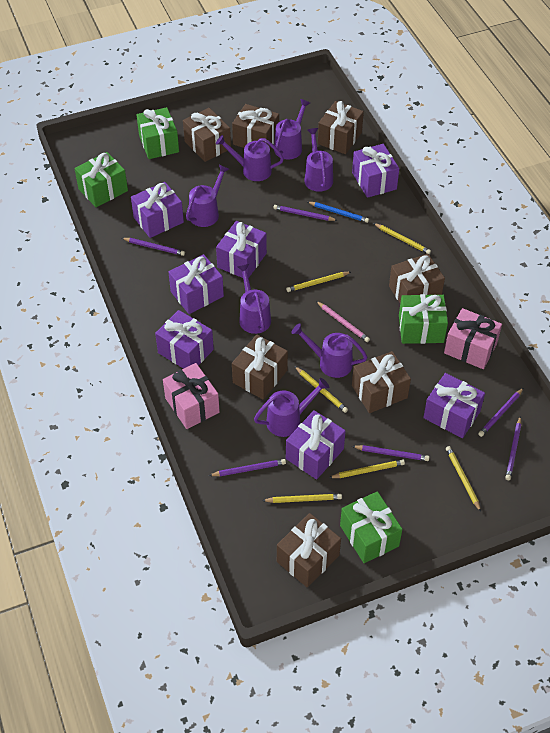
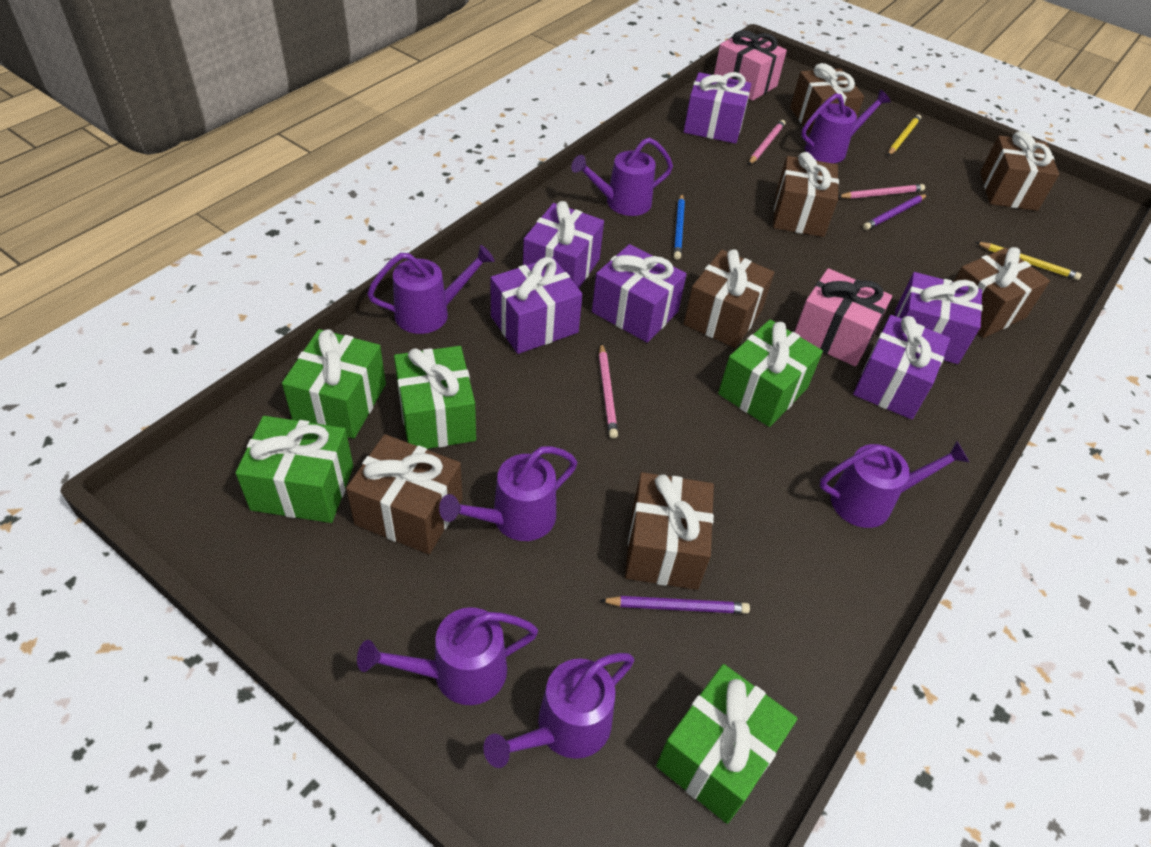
green gift: [75,152,128,207] [136,107,179,159] [340,491,402,563] [399,294,448,344] = 4 -> [236,416,353,523] [282,329,386,439] [394,346,476,449] [656,664,797,824] [718,319,823,427] = 5
pink pencil: [316,301,370,342] = 1 -> [599,343,618,438] [749,120,785,165] [838,184,925,199] = 3
purple gift: [131,182,184,238] [155,310,214,369] [168,254,224,314] [216,221,267,278] [286,410,346,480] [352,144,399,198] [423,373,485,438] = 7 -> [491,257,583,354] [523,201,604,288] [592,244,687,343] [684,72,751,144] [853,315,950,419] [895,272,983,364] = 6
purple pencil: [122,238,185,256] [209,459,286,476] [273,205,338,221] [352,445,429,461] [478,388,523,437] [505,416,521,480] = 6 -> [600,596,750,614] [863,194,928,230] = 2
yellow pencil: [262,494,342,503] [286,272,351,292] [295,366,348,413] [329,459,405,478] [373,223,431,254] [446,446,481,512] = 6 -> [888,114,921,156] [976,242,1082,280] = 2

